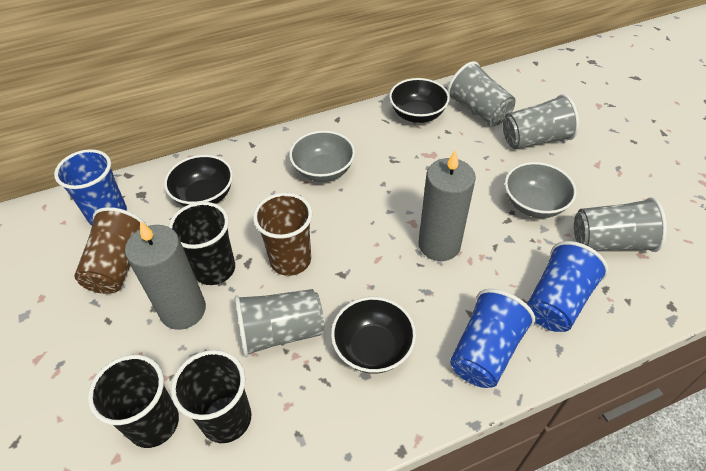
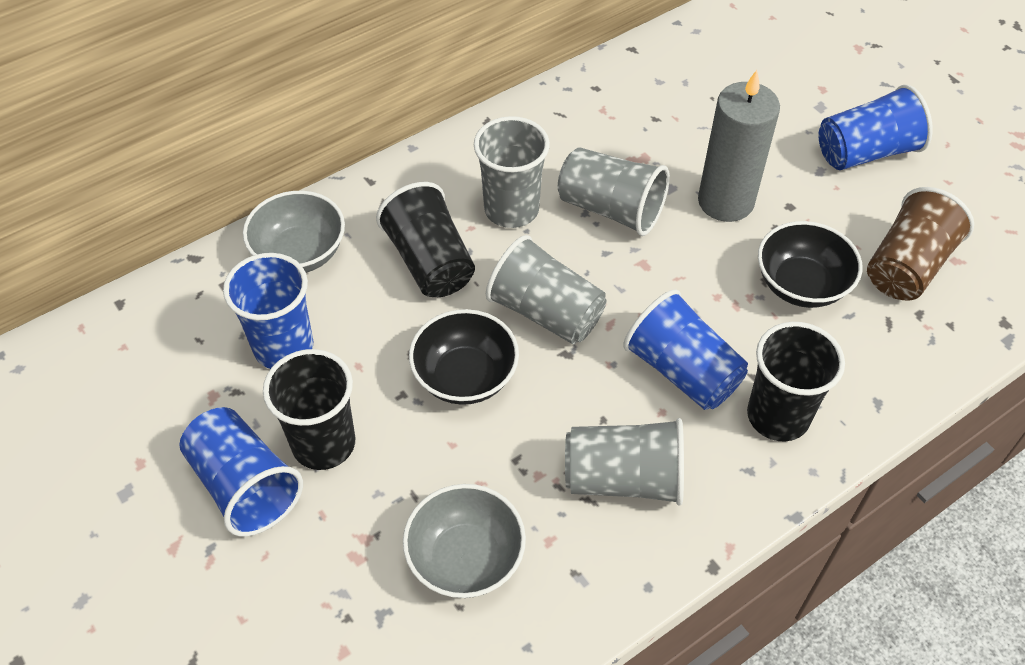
black bowl: [164,155,233,207] [331,297,416,374] [389,78,450,123] = 3 -> [409,309,519,405] [758,221,862,308] = 2
blue cup: [54,149,127,226] [450,289,535,388] [527,241,609,332] = 3 -> [179,407,303,537] [223,253,313,369] [624,289,748,410] [819,84,933,170] = 4
brown cup: [74,207,147,294] [253,193,312,276] = 2 -> [867,187,974,301] = 1
grey candle: [125,221,206,330] [418,150,476,261] = 2 -> [698,70,780,222] = 1

